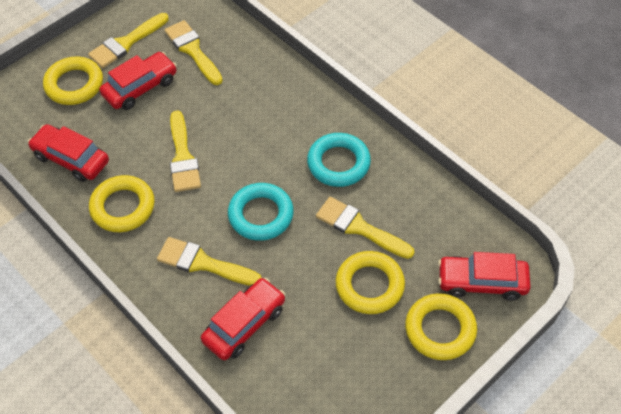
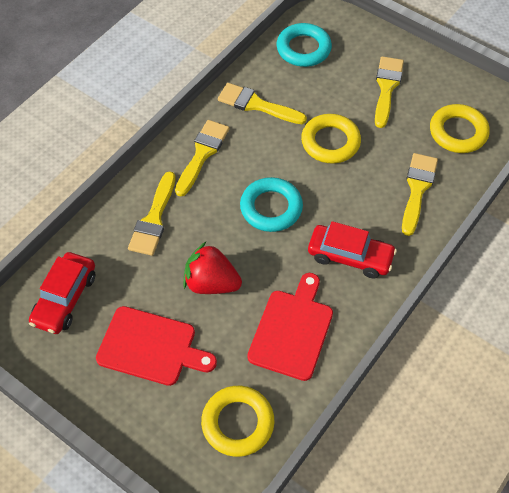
red car: [28,124,109,182] [99,52,177,110] [201,278,285,360] [438,252,531,301] = 4 -> [29,252,95,334] [308,221,397,278] = 2
red cutting board: none = 0 -> [96,306,217,386] [247,273,333,381] = 2
red strawberry: none = 0 -> [183,242,242,294] = 1
yellow ring: [43,57,103,105] [89,175,155,232] [335,251,405,314] [405,293,477,360] = 4 -> [201,386,274,457] [301,114,361,164] [430,104,490,153] = 3

